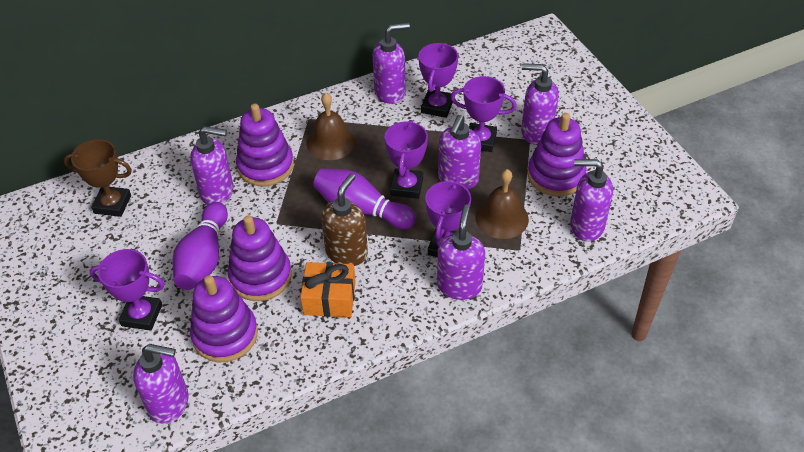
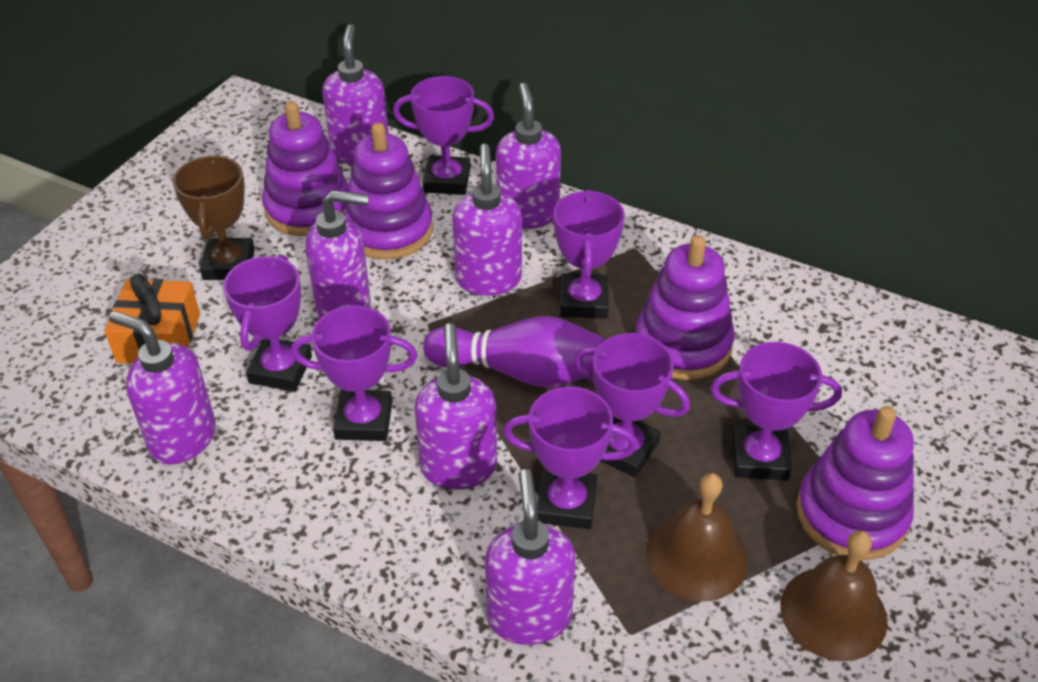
brown soap dispenser: [321,173,368,266] = 1 -> none = 0
purple bowling pin: [173,202,228,290] [313,168,416,229] = 2 -> [423,316,605,388] = 1
purple trophy: [90,249,164,331] [385,120,428,199] [418,43,458,118] [425,180,471,257] [451,76,517,152] = 5 -> [223,254,312,391] [291,306,417,441] [393,76,494,195] [503,387,637,529] [553,189,625,319] [574,333,690,477] [710,342,842,480] = 7

